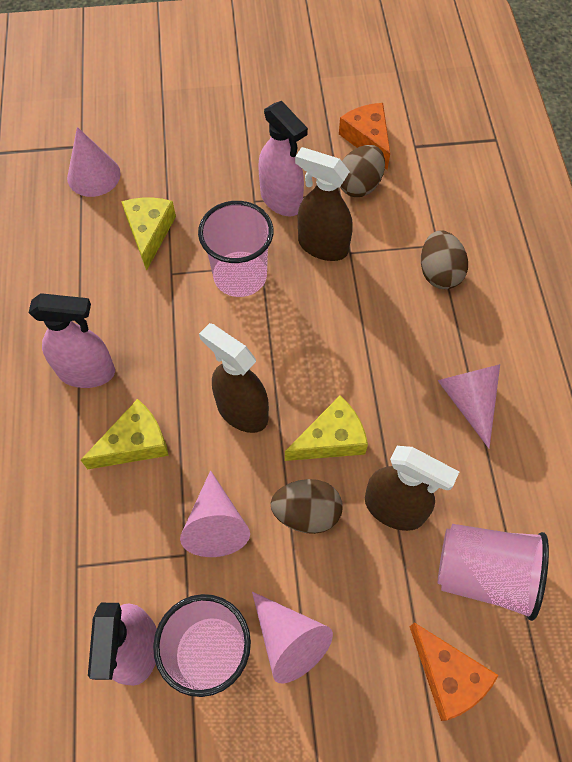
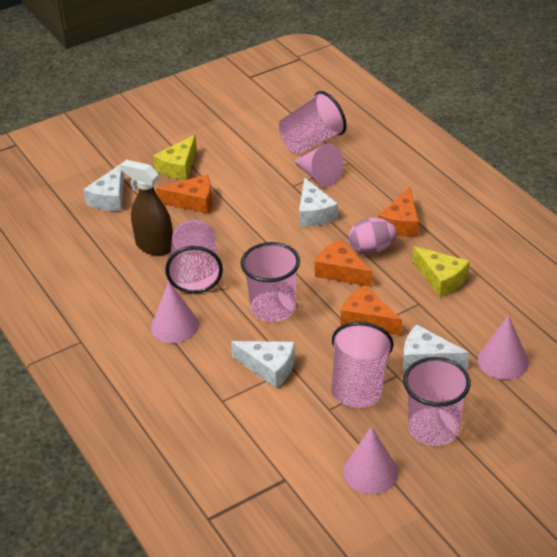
brown egg: [271,479,343,534] [340,145,385,197] [421,231,468,289] = 3 -> none = 0
brown spray bottle: [199,323,269,433] [295,147,353,261] [365,446,459,531] = 3 -> [120,160,173,255] = 1
orange cheese: [339,103,390,170] [410,622,499,721] = 2 -> [156,175,212,214] [315,239,372,287] [341,285,402,336] [378,187,419,237] = 4
pink cup: [153,594,251,697] [198,201,273,297] [438,524,549,621] = 3 -> [165,220,223,294] [241,242,300,322] [279,91,346,154] [331,322,393,408] [403,357,471,446] = 5
pink egg: none = 0 -> [349,218,397,254] = 1
pink spray bottle: [29,293,115,388] [88,603,157,686] [258,101,308,217] = 3 -> none = 0
white cheese: none = 0 -> [83,163,124,211] [231,341,295,388] [299,177,338,227] [403,324,469,371] = 4
yellow cheese: [81,399,169,469] [121,198,176,271] [285,396,368,461] = 3 -> [153,135,197,180] [413,246,469,297] = 2

